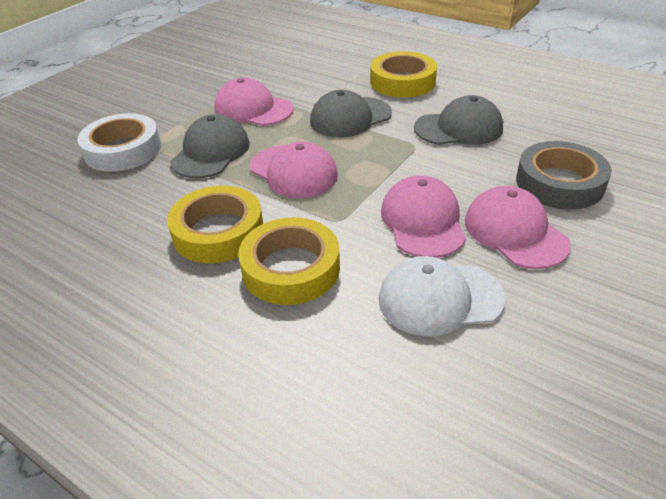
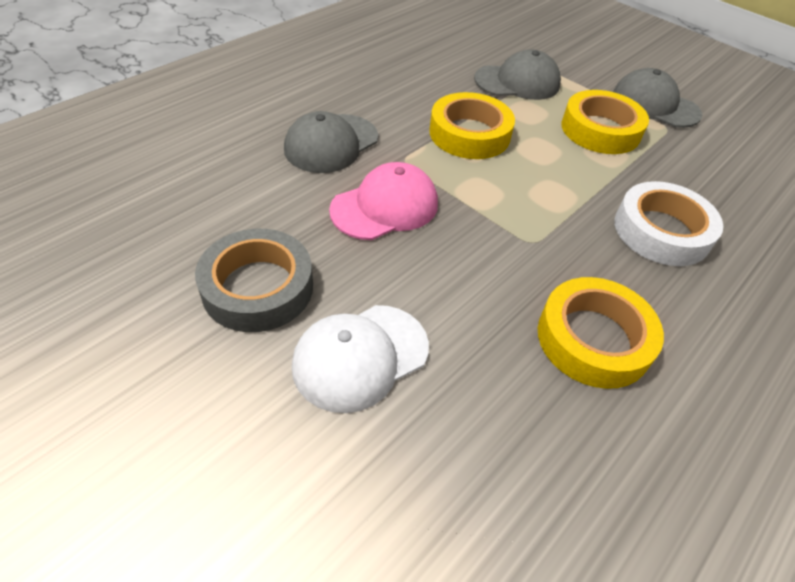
pink cap: [214,77,294,126] [250,141,338,198] [381,175,466,258] [465,186,571,269] = 4 -> [329,162,438,240] = 1

